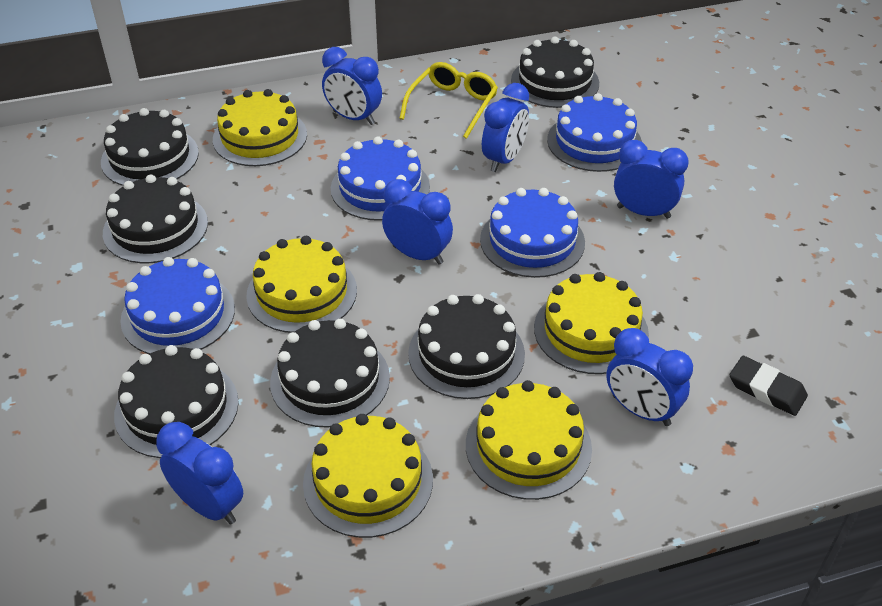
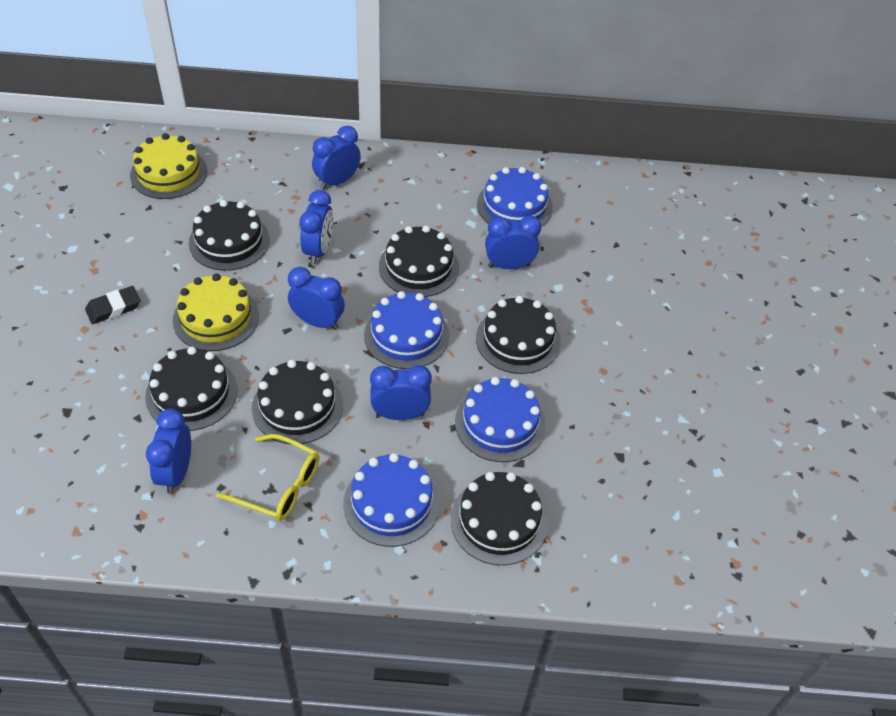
yellow cake: [213,89,307,166] [246,236,357,333] [303,414,433,538] [466,380,592,500] [534,272,649,374] = 5 -> [130,133,207,199] [173,274,259,351] = 2

